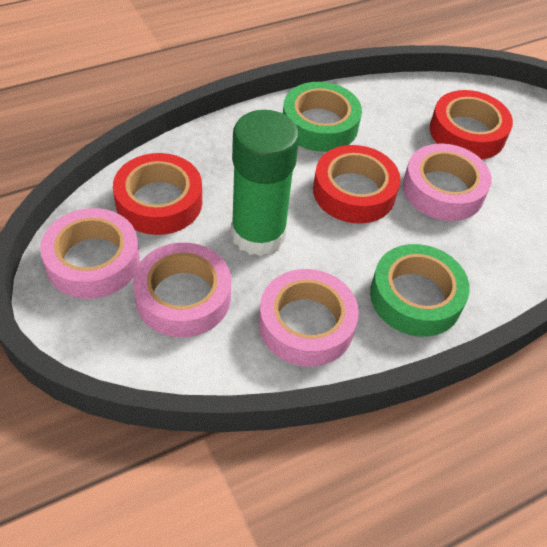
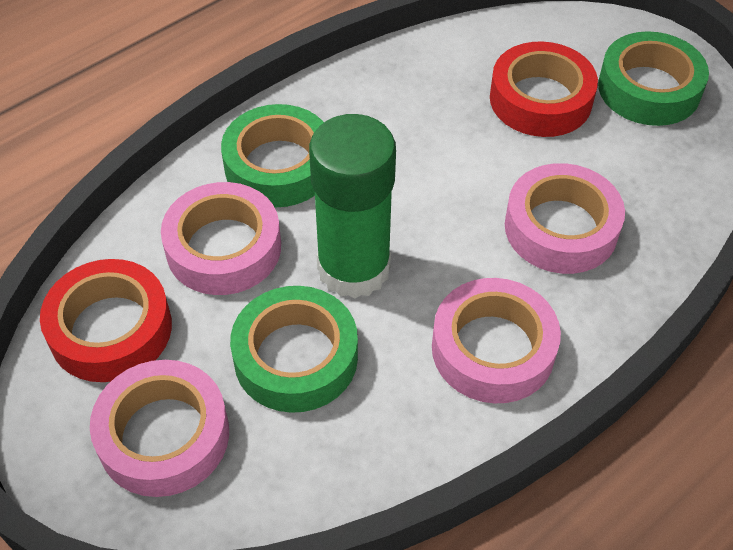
green tape: [283,82,362,152] [370,244,470,337] = 2 -> [221,104,324,207] [230,286,358,413] [598,31,709,126] = 3
red tape: [113,153,202,235] [313,145,401,224] [430,90,513,159] = 3 -> [40,259,172,382] [490,42,598,137] = 2

